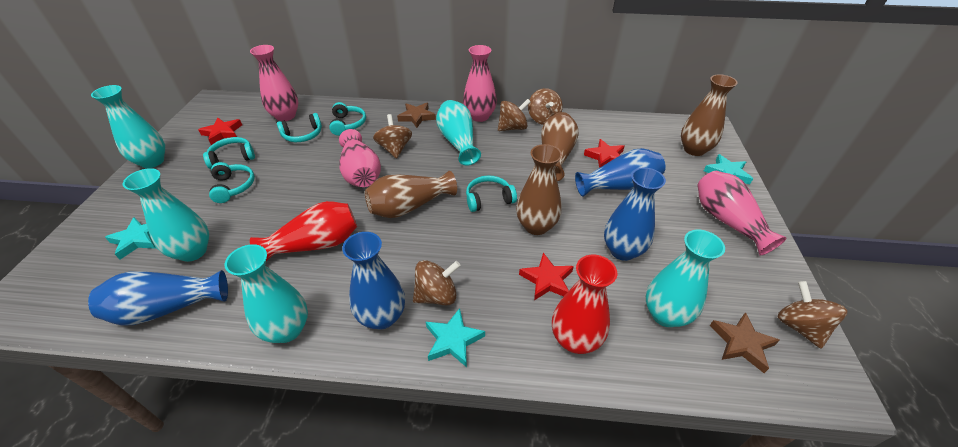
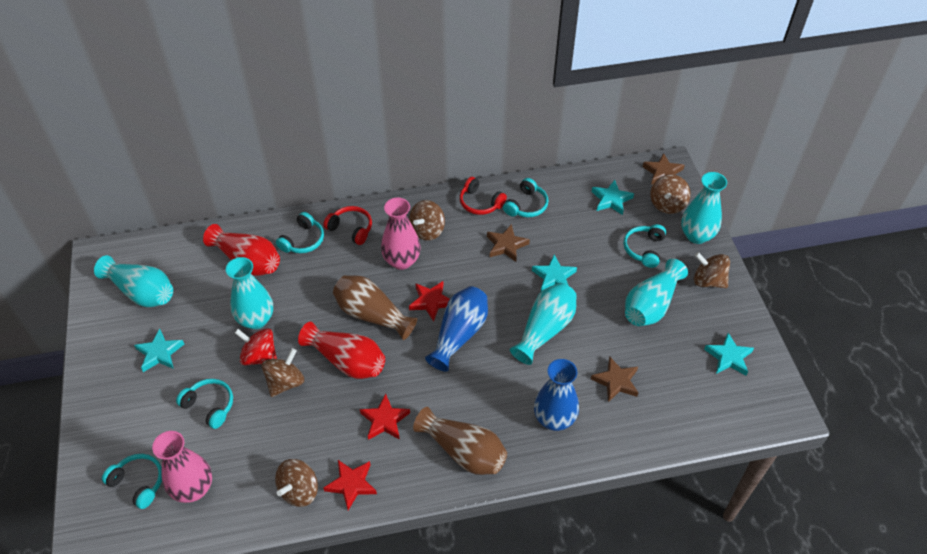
blue vase: [88,270,228,326] [342,232,405,330] [575,148,666,197] [604,167,666,261] = 4 -> [425,286,488,372] [534,359,579,431] = 2
brown star: [397,103,436,128] [710,312,780,373] = 2 -> [487,224,530,262] [591,357,638,402] [642,153,685,185] = 3
brown vase: [365,171,457,218] [516,144,562,235] [541,112,579,181] [681,74,737,156] = 4 -> [333,275,417,340] [413,407,507,475] = 2
pink vase: [250,45,299,121] [339,129,381,187] [463,45,497,122] [697,171,787,255] = 4 -> [152,431,212,503] [381,198,421,270] = 2
red headphones: none = 0 -> [323,206,372,245] [460,177,507,215] = 2
red spinning top: none = 0 -> [235,328,277,365] = 1
turquoise star: [105,217,156,260] [426,308,485,367] [704,154,753,184] = 3 -> [134,329,184,372] [532,255,577,292] [592,180,634,215] [704,333,754,375] = 4

